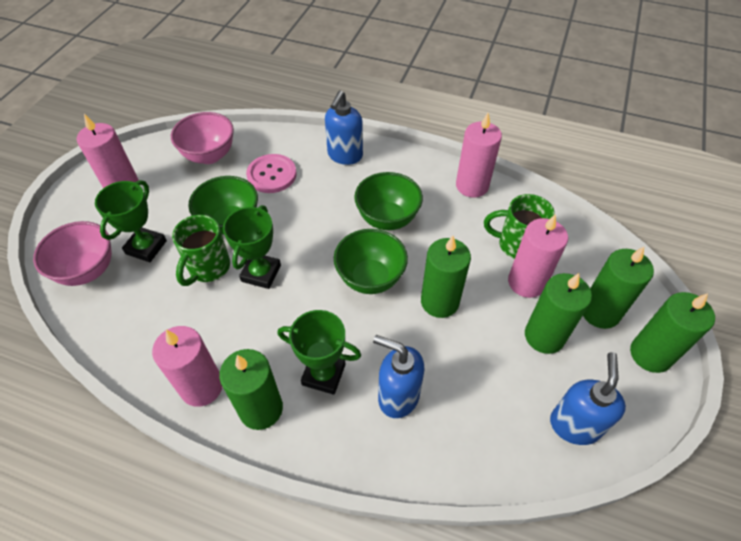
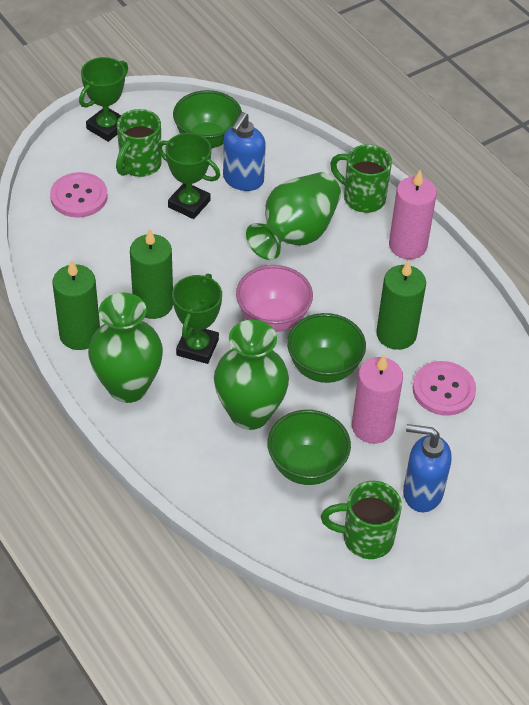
blue soap dispenser: [325,90,363,165] [373,335,424,418] [550,352,626,445] = 3 -> [223,112,266,191] [403,424,452,512] = 2
green candle: [219,349,283,430] [421,236,471,318] [525,273,592,354] [583,247,654,329] [630,292,715,373] = 5 -> [52,259,100,350] [130,229,173,319] [376,260,426,350] = 3
green mug: [172,215,230,286] [484,194,555,259] = 2 -> [116,109,162,177] [321,481,402,559] [330,144,392,213] = 3
green vase: none = 0 -> [88,292,163,403] [214,320,289,430] [246,172,341,260] = 3
pink bowl: [33,221,112,286] [171,112,234,164] = 2 -> [236,265,313,332] = 1
pink button: [246,154,296,193] = 1 -> [50,172,108,218] [413,361,476,416] = 2
pink candle: [77,114,139,188] [152,326,222,407] [456,113,502,198] [508,215,568,298] = 4 -> [352,355,403,444] [389,170,437,259] = 2

